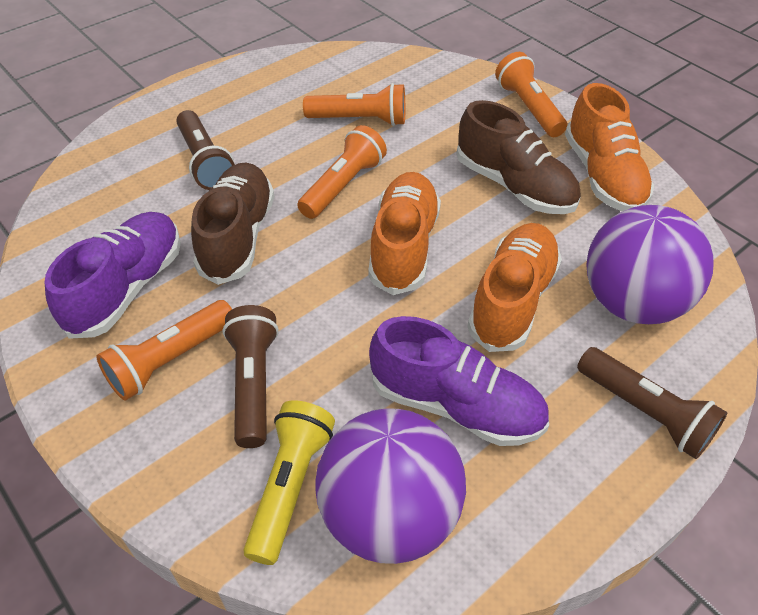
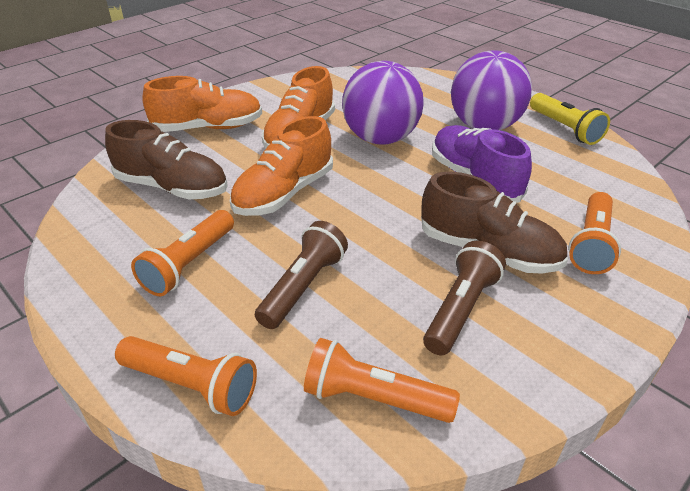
brown flashlight: [176,110,235,190] [222,305,279,448] [577,347,727,459] = 3 -> [255,221,348,329] [423,241,506,355] = 2
purple shoe: [45,212,181,339] [369,316,549,446] = 2 -> [432,125,532,203] = 1

